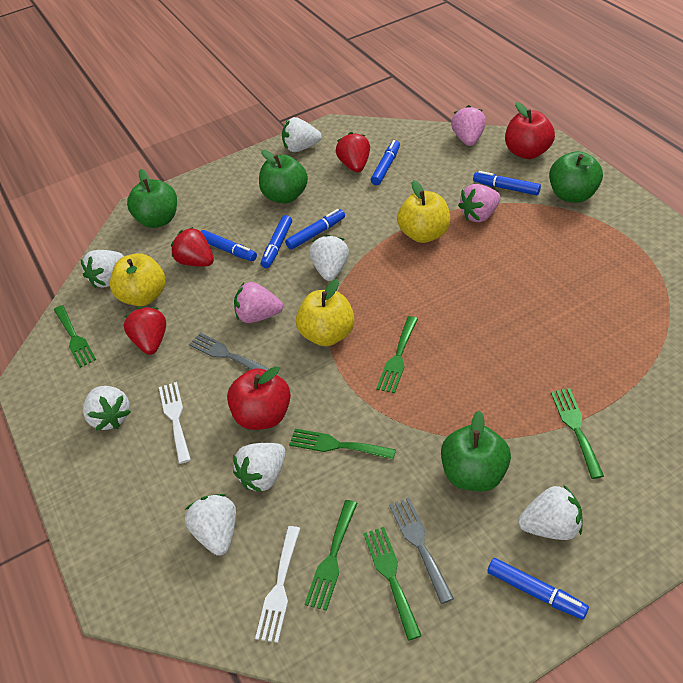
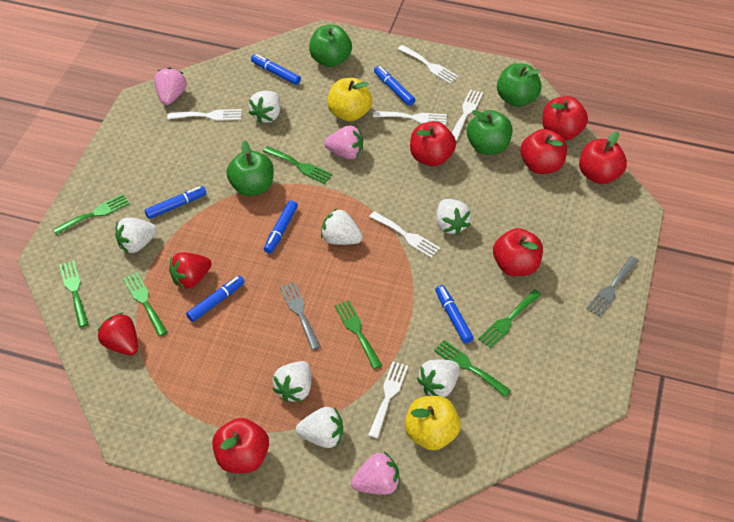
green fork: [54,305,96,368] [289,429,396,460] [305,500,358,611] [363,527,422,641] [376,316,418,393] [551,388,604,479] = 6 -> [53,194,130,235] [59,261,88,327] [123,272,167,337] [263,146,333,184] [335,300,382,369] [434,340,511,397] [478,289,542,348] = 7
red apple: [227,366,291,430] [505,102,555,159] = 2 -> [212,418,269,473] [410,121,456,166] [493,228,543,276] [520,129,567,174] [542,96,588,141] [579,131,627,184] = 6
red strawberry: [124,307,166,355] [171,227,214,267] [336,132,370,173] = 3 -> [97,312,138,356] [169,252,212,289] = 2
white fork: [159,382,191,464] [255,526,300,643] = 2 -> [167,109,242,121] [368,361,408,438] [369,211,440,258] [373,111,447,125] [398,45,458,84] [452,89,483,141] = 6
yellow apple: [110,253,165,306] [296,279,355,346] [397,180,450,243] = 3 -> [327,78,372,121] [405,396,461,450] = 2

